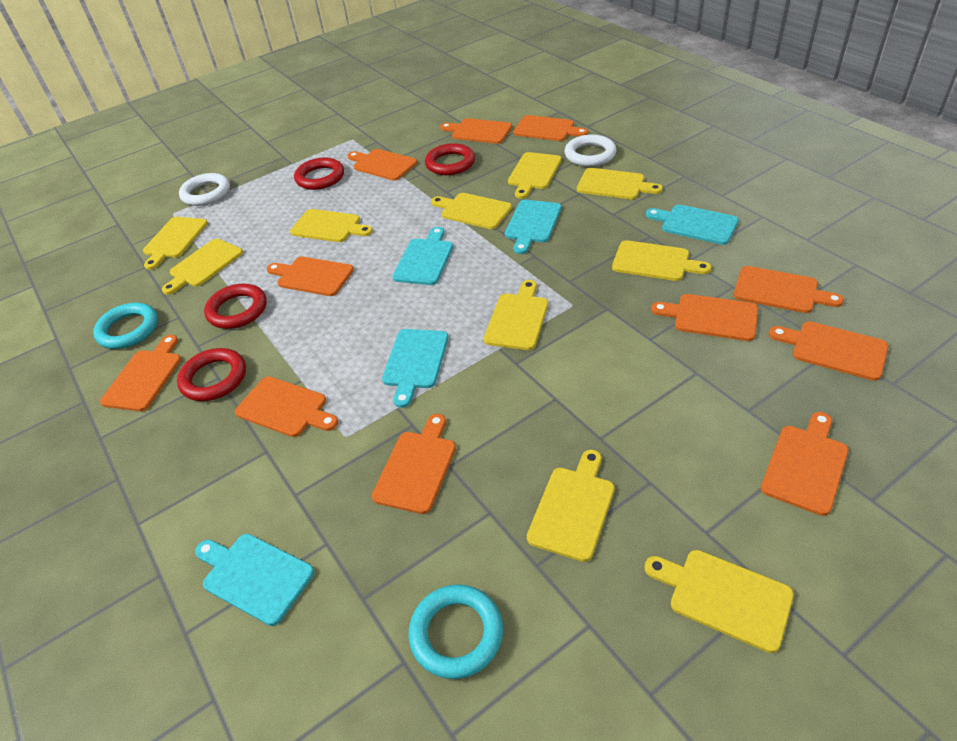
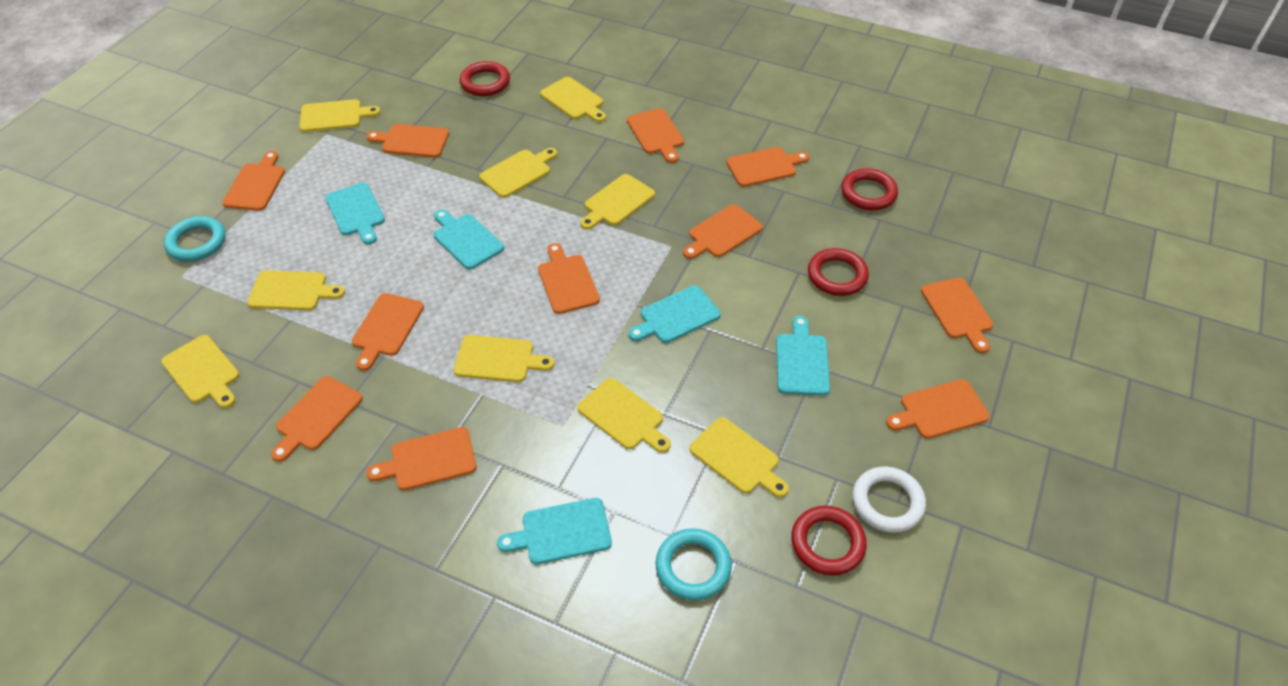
white ring: [179,173,230,206] [564,134,616,167] = 2 -> [853,466,926,533] = 1
yellow cutting board: [143,217,208,270] [162,239,243,295] [290,209,373,242] [431,193,512,229] [484,280,548,350] [508,152,562,199] [527,450,615,562] [577,168,663,199] [612,240,711,281] [644,550,794,653] = 10 -> [161,335,239,408] [247,270,345,310] [300,99,381,132] [453,335,554,382] [479,148,557,198] [540,77,606,122] [577,378,671,453] [580,174,655,230] [689,417,789,498] = 9

